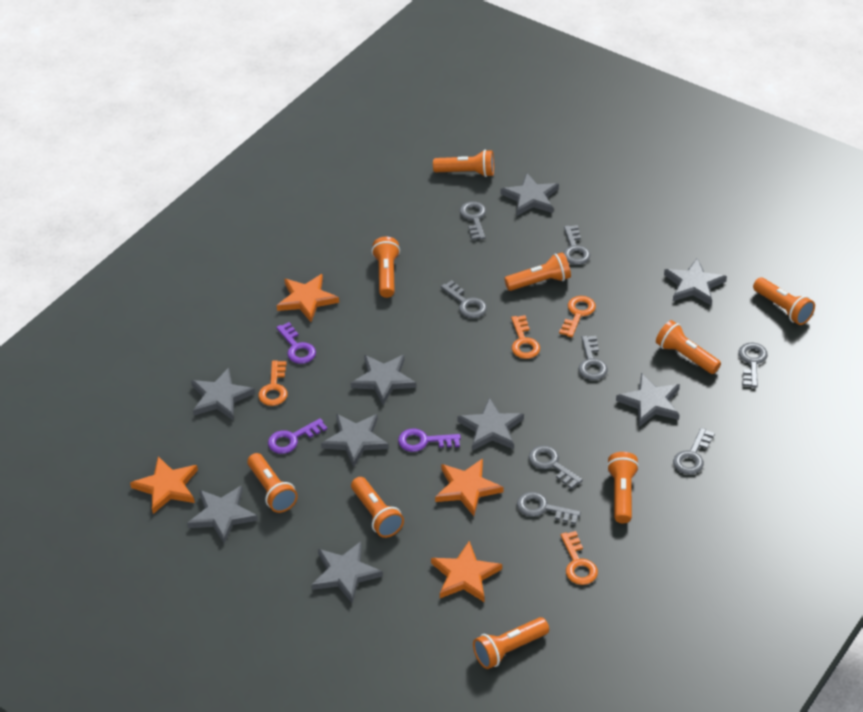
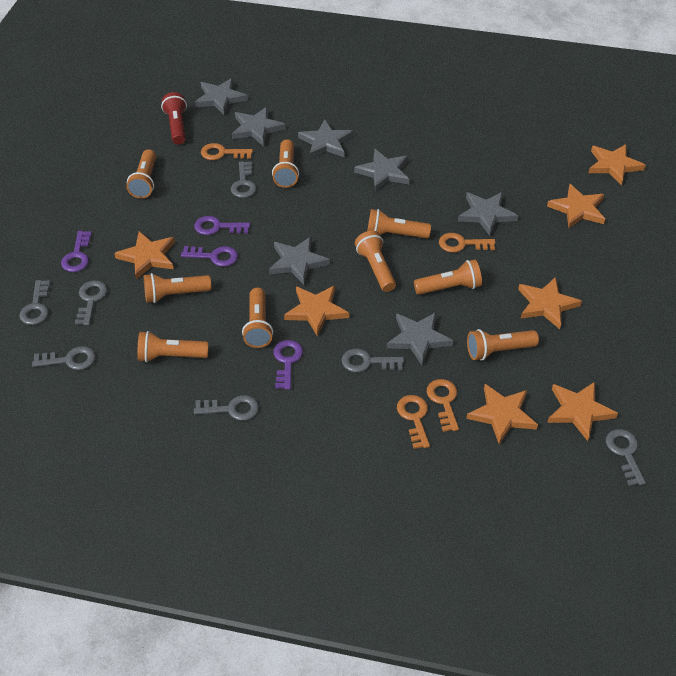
grey key: [441,280,487,318] [460,201,486,240] [517,492,581,524] [529,445,583,489] [564,225,591,265] [579,336,608,380] [673,428,715,474] [739,343,768,388] = 8 -> [19,280,50,325] [32,346,96,370] [75,280,108,325] [194,395,259,421] [231,161,257,198] [341,349,404,372] [606,429,646,486] = 7
grey star: [187,485,258,544] [191,368,255,420] [312,541,383,604] [321,414,389,467] [351,355,416,405] [457,397,524,451] [500,173,559,216] [616,373,680,427] [664,258,727,306] = 9 -> [194,78,248,115] [232,107,285,146] [269,236,330,285] [298,120,353,158] [354,149,409,192] [387,312,453,365] [458,192,518,236] = 7
orange star: [130,456,198,514] [277,274,339,322] [431,541,502,602] [435,458,503,516] = 4 -> [114,231,175,279] [284,285,349,337] [466,384,538,444] [518,277,582,329] [547,184,605,228] [547,382,618,441] [588,144,646,186] = 7
purple key: [268,418,327,454] [276,322,316,364] [398,428,461,452] = 3 -> [61,231,92,272] [181,246,238,267] [194,216,250,235] [273,340,303,390] = 4
red flashlight: none = 0 -> [161,92,187,145] = 1

